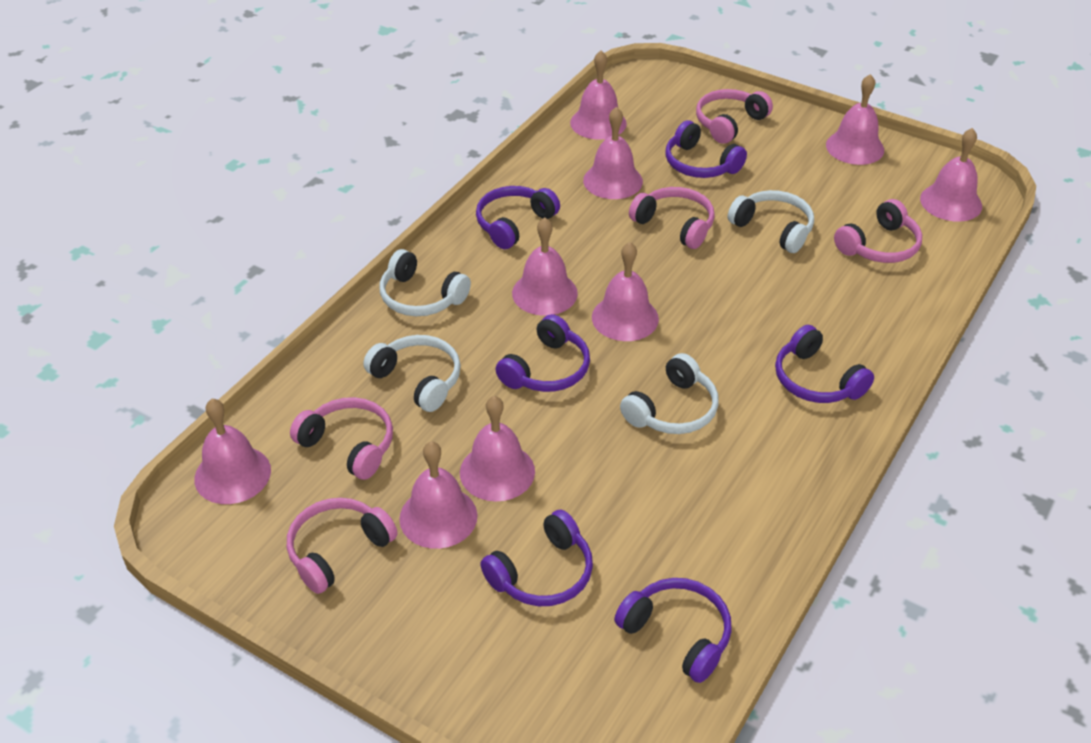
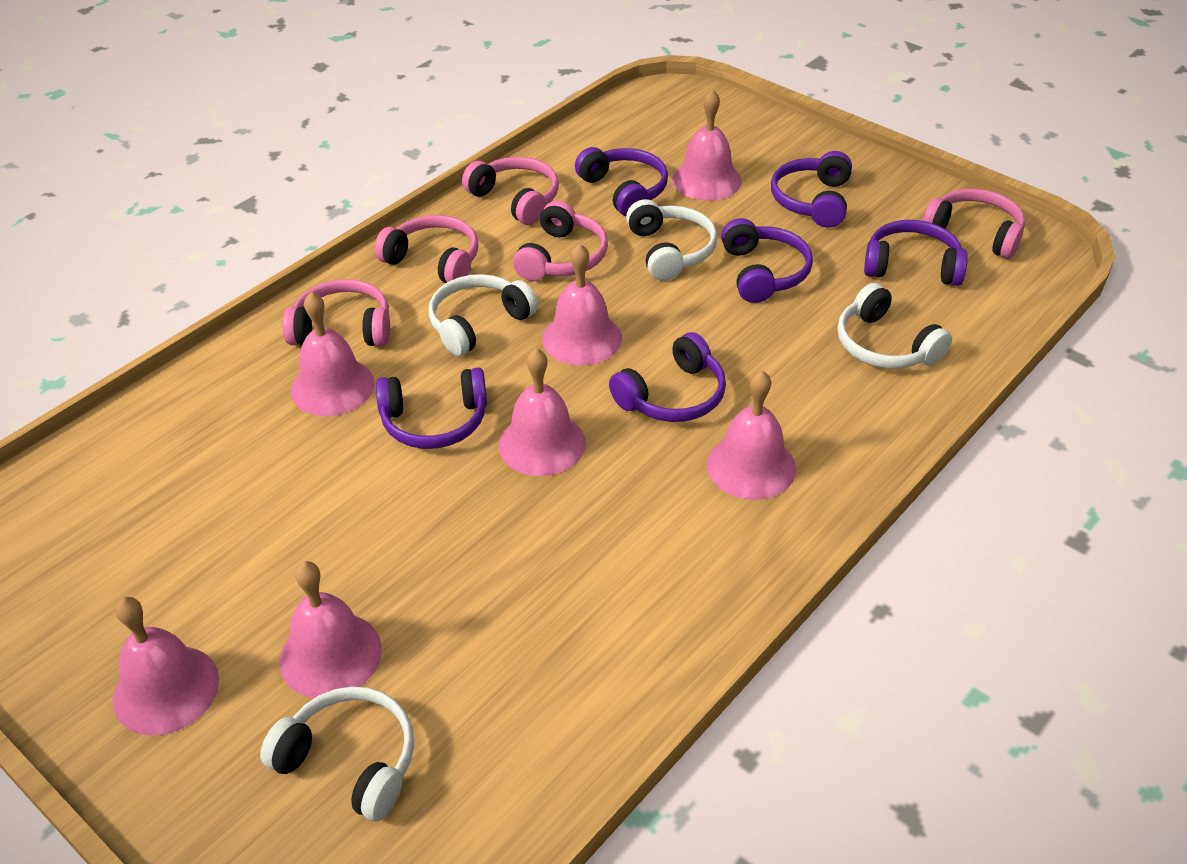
pink bell: [194,399,271,504] [399,441,478,549] [460,396,535,501] [512,217,578,316] [570,51,627,140] [583,107,643,199] [592,242,659,341] [826,74,884,165] [920,128,982,222] = 9 -> [113,597,219,736] [279,561,382,698] [291,292,374,416] [498,348,586,476] [542,243,622,365] [672,89,742,201] [706,370,796,500] = 7

